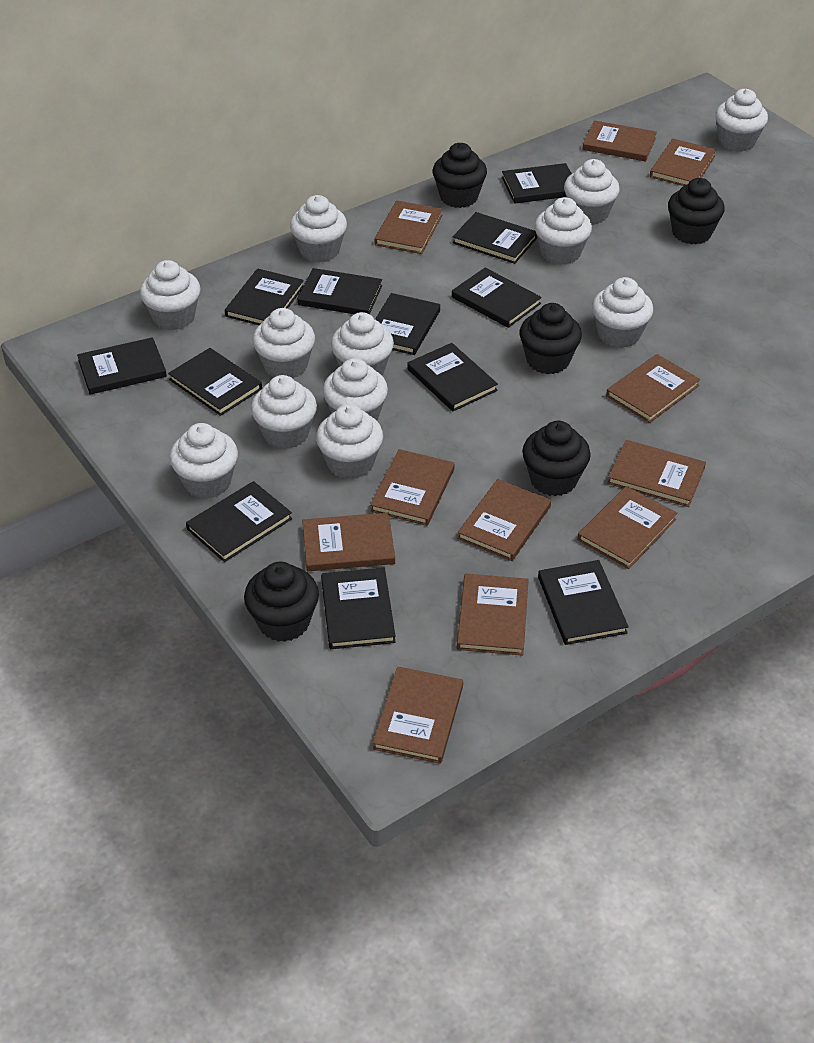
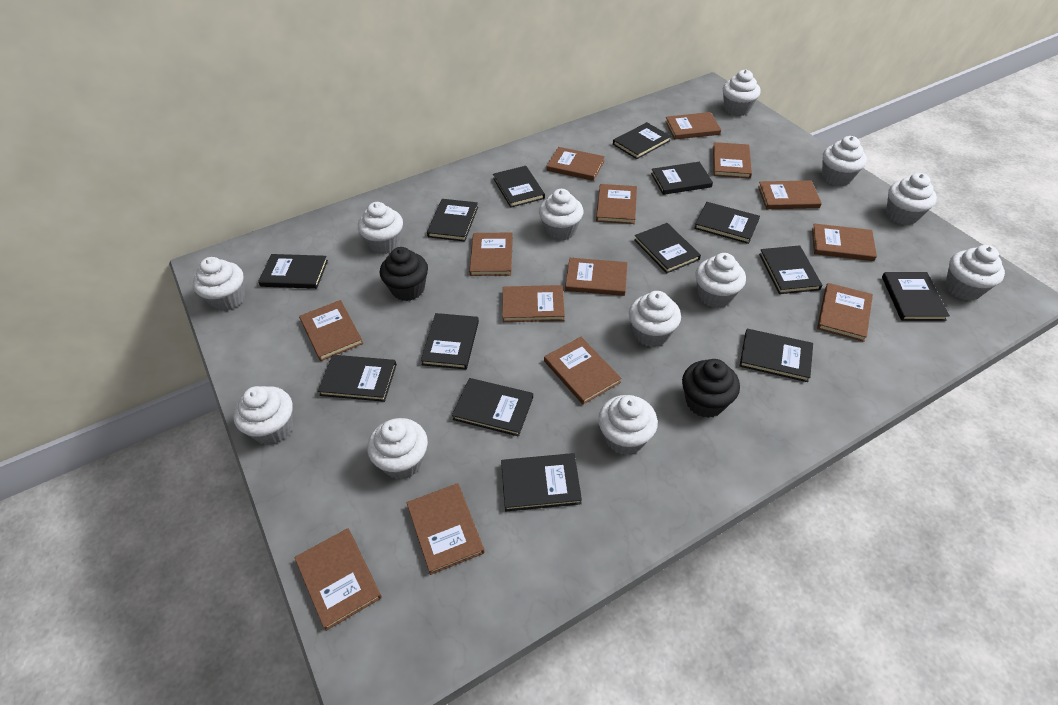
black book: [77,337,167,395] [168,348,262,416] [186,481,292,562] [225,268,304,325] [297,268,382,314] [321,567,396,649] [375,293,440,355] [407,343,498,411] [452,212,537,264] [452,267,542,328] [502,163,572,204] [538,560,629,645] = 12 -> [258,254,328,289] [318,355,397,402] [421,313,479,369] [427,199,478,241] [452,378,533,437] [493,166,545,208] [501,453,582,511] [613,122,671,159] [634,223,701,273] [651,162,713,195] [694,202,760,244] [740,329,813,382] [759,245,822,294] [882,272,950,321] = 14
black cupcake: [244,562,319,642] [432,143,487,208] [519,303,582,374] [522,421,591,496] [668,178,725,245] = 5 -> [380,247,428,301] [682,359,740,418] = 2
brown book: [302,512,395,571] [370,449,454,526] [373,667,463,764] [374,201,443,254] [457,479,551,561] [457,574,529,656] [577,486,677,569] [582,120,657,162] [606,354,700,423] [607,440,706,507] [650,139,716,186] = 11 -> [294,528,382,631] [299,300,363,361] [407,483,485,575] [469,233,513,276] [502,285,565,322] [544,337,621,405] [546,147,605,181] [565,258,627,296] [596,184,637,224] [665,112,721,140] [713,142,752,178] [758,180,822,209] [812,224,877,261] [817,283,873,342] = 14

